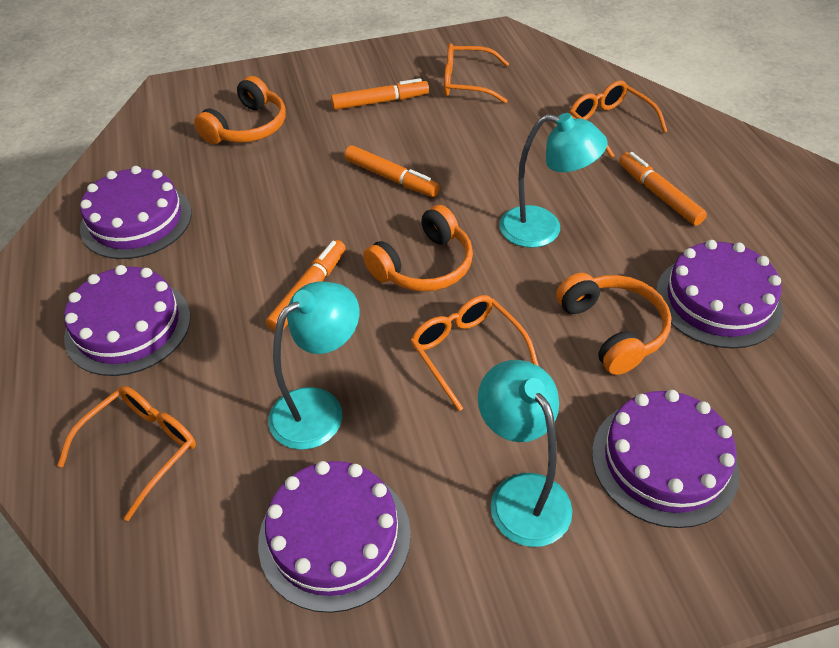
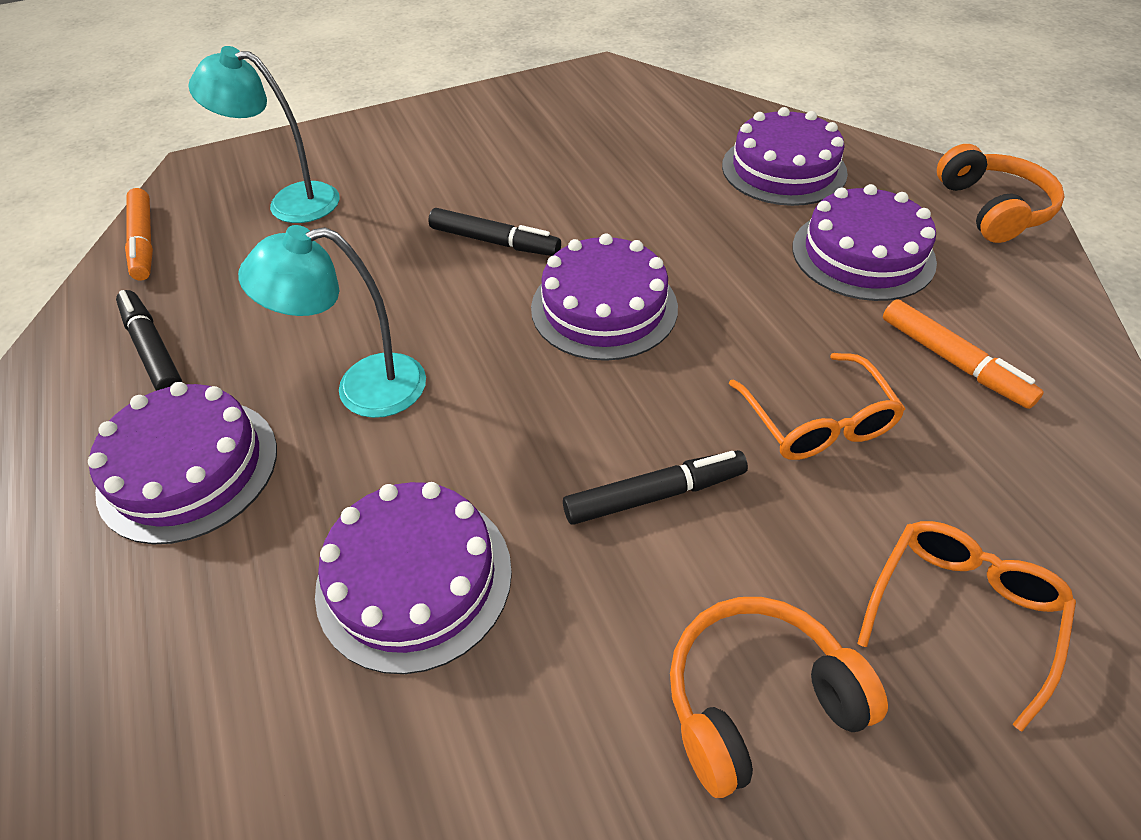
black marker: none = 0 -> [116,290,182,391] [428,208,561,256] [563,450,748,525] = 3
orange glasses: [57,386,196,521] [410,295,539,411] [444,43,509,103] [570,80,667,158] = 4 -> [729,353,905,460] [857,521,1076,731] = 2
orange headphones: [194,76,286,144] [363,205,473,292] [556,273,672,375] = 3 -> [670,597,888,798] [937,144,1065,243] = 2
orange marker: [266,240,346,332] [331,78,429,110] [344,145,440,197] [619,152,707,226] = 4 -> [125,188,153,281] [883,299,1044,409] = 2
turquoise lamp: [268,281,359,450] [478,360,572,547] [499,113,607,248] = 3 -> [189,46,340,223] [238,225,426,418] = 2

